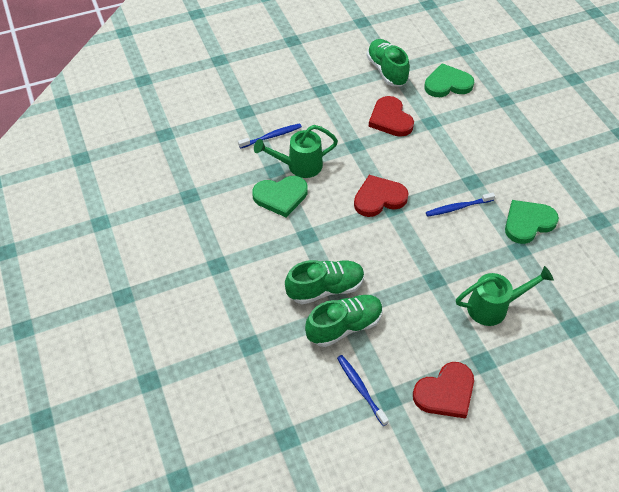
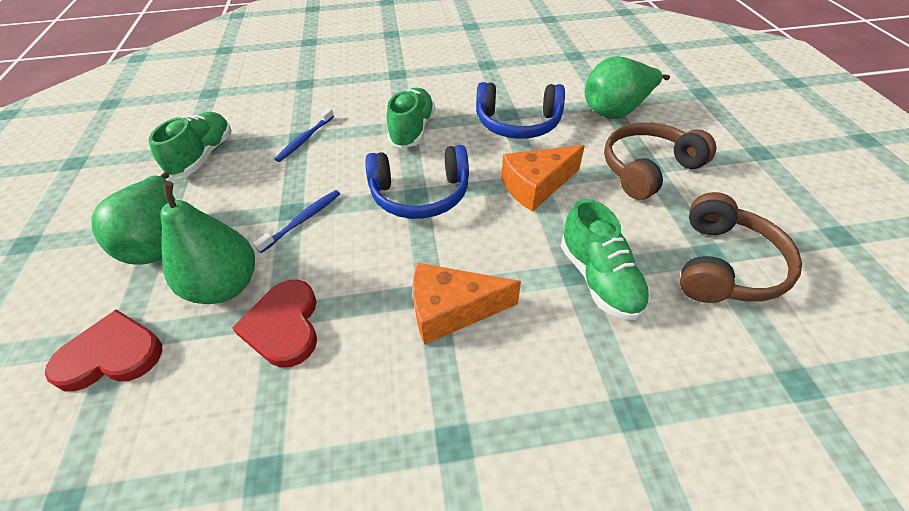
blue headphones: none = 0 -> [365,145,469,219] [476,82,565,139] = 2
blue toothbrush: [238,123,302,149] [337,355,389,426] [426,193,495,217] = 3 -> [253,190,340,253] [275,108,334,162] = 2
brown headphones: none = 0 -> [604,122,716,200] [680,192,802,303] = 2
green heart: [252,176,308,217] [424,63,474,97] [505,200,559,244] = 3 -> none = 0
green pear: none = 0 -> [91,172,175,265] [160,181,255,304] [585,56,670,119] = 3
green watering can: [254,125,338,178] [456,266,554,326] = 2 -> none = 0
orange cheese: none = 0 -> [413,263,521,345] [501,145,585,212] = 2
red heart: [354,175,409,217] [368,96,414,137] [413,362,474,419] = 3 -> [45,309,162,391] [232,280,317,367] = 2

